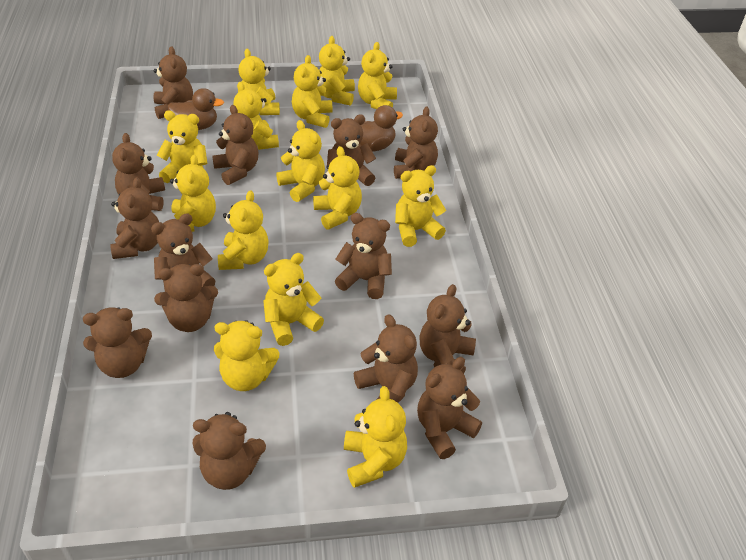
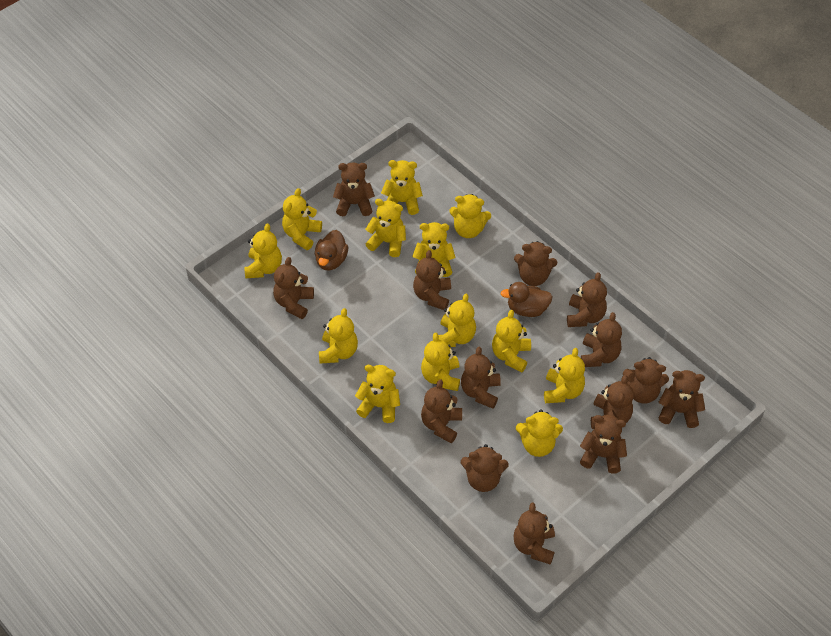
yellow teddy bear: [157,110,207,183] [170,155,216,232] [214,320,280,391] [218,190,269,270] [233,82,279,150] [238,49,280,115] [263,253,324,346] [276,120,325,202] [292,55,333,128] [313,146,362,229] [319,36,355,106] [344,386,407,488] [358,42,397,109] [395,165,446,247] = 14 -> [244,224,282,278] [282,188,322,250] [319,308,358,364] [355,365,400,423] [366,199,406,257] [381,160,423,215] [412,222,456,277] [421,333,460,391] [438,294,476,347] [449,194,491,238] [492,310,531,372] [516,409,563,457] [544,348,585,403] = 13

